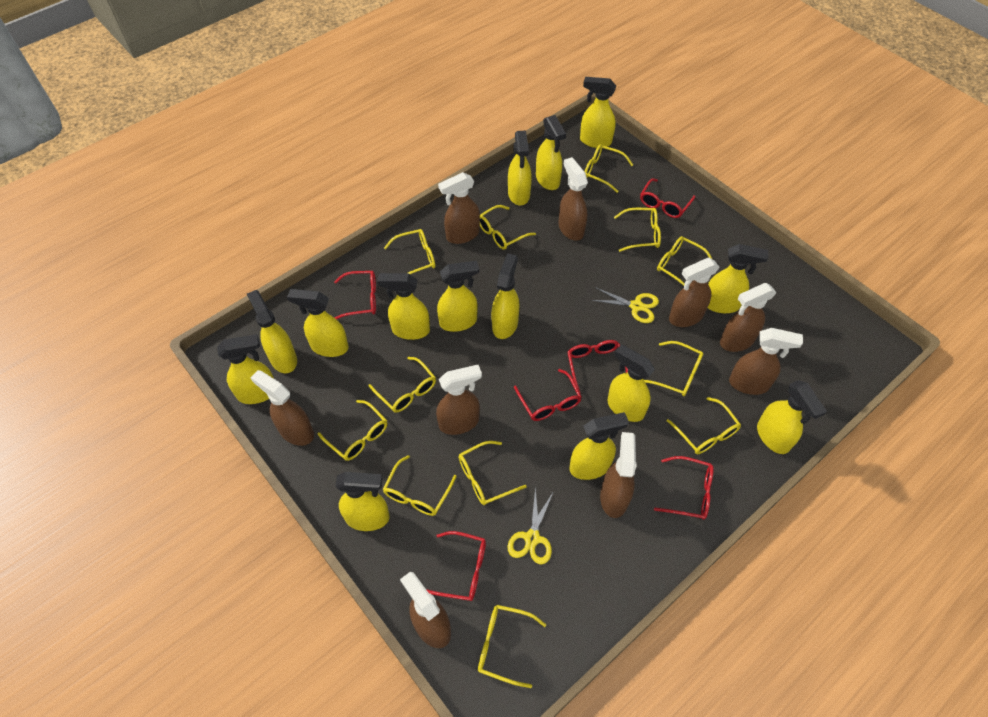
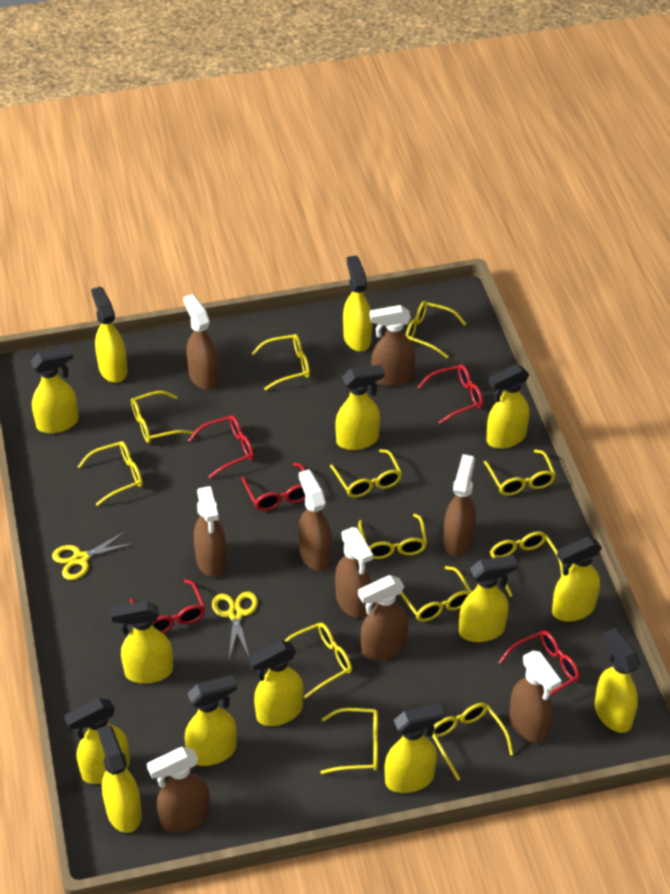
red glasses: [334,271,376,319] [426,531,486,601] [514,369,582,421] [567,340,628,392] [640,178,695,218] [654,456,714,520] = 6 -> [130,579,205,633] [188,415,254,479] [242,463,306,511] [418,365,483,424] [498,631,580,697] = 5

